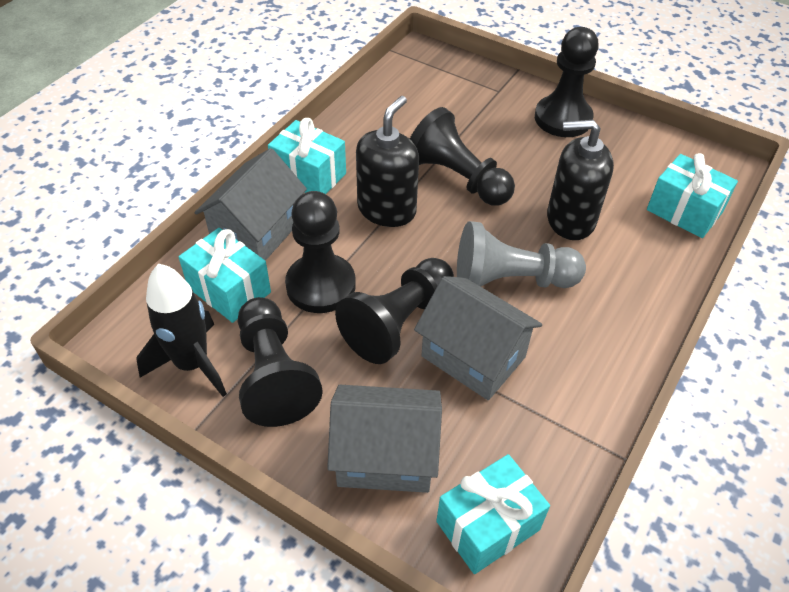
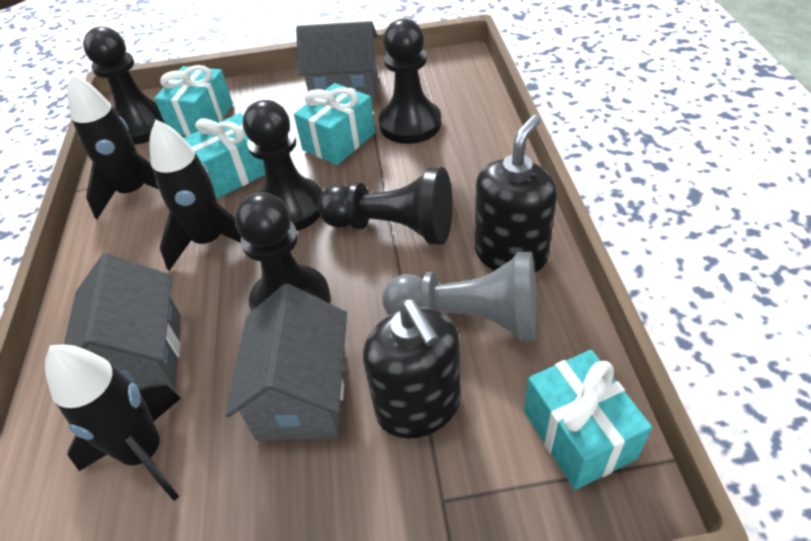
black rocket: [136,264,227,397] = 1 -> [45,345,181,501] [67,74,159,219] [149,120,241,271] = 3

